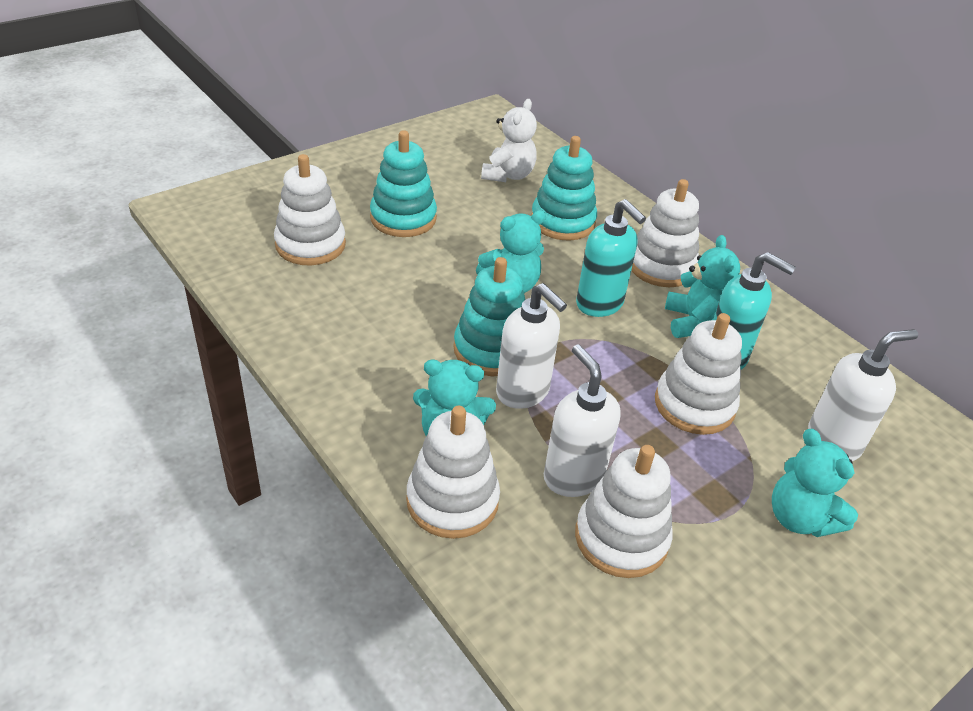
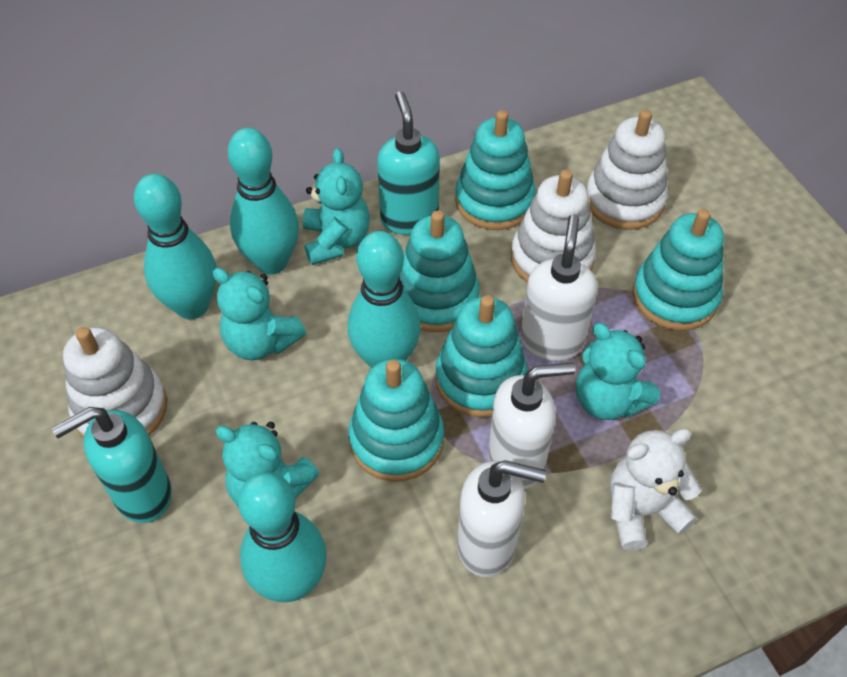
turquoise bowling pin: none = 0 -> [134,174,217,319] [228,128,299,275] [238,472,327,602] [348,231,421,368] = 4
turquoise stacking toy: [370,130,437,237] [453,257,525,376] [531,136,597,241] = 3 -> [348,359,444,482] [399,211,480,332] [435,295,527,418] [455,110,536,230] [633,209,724,331] = 5
white stacking toy: [274,154,346,266] [406,406,500,539] [575,445,673,578] [631,179,699,287] [655,313,742,435] = 5 -> [63,327,167,439] [511,170,596,283] [587,110,668,230] = 3

